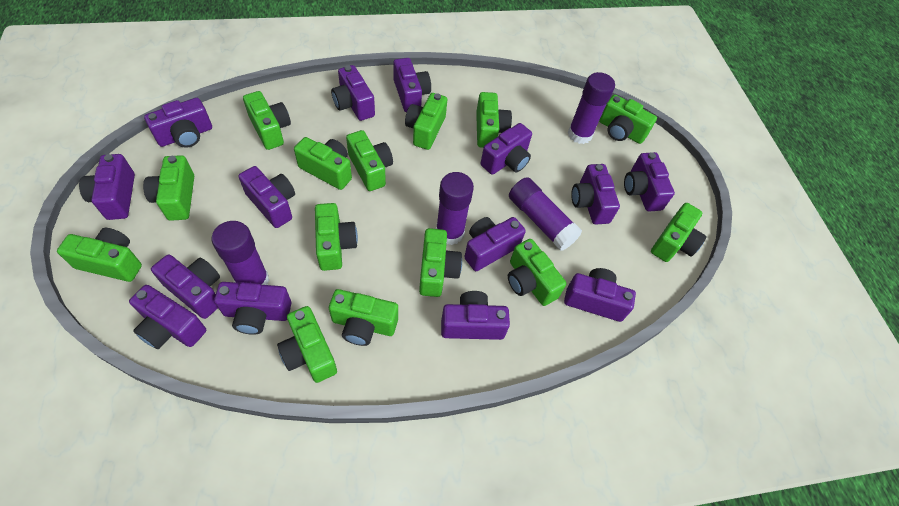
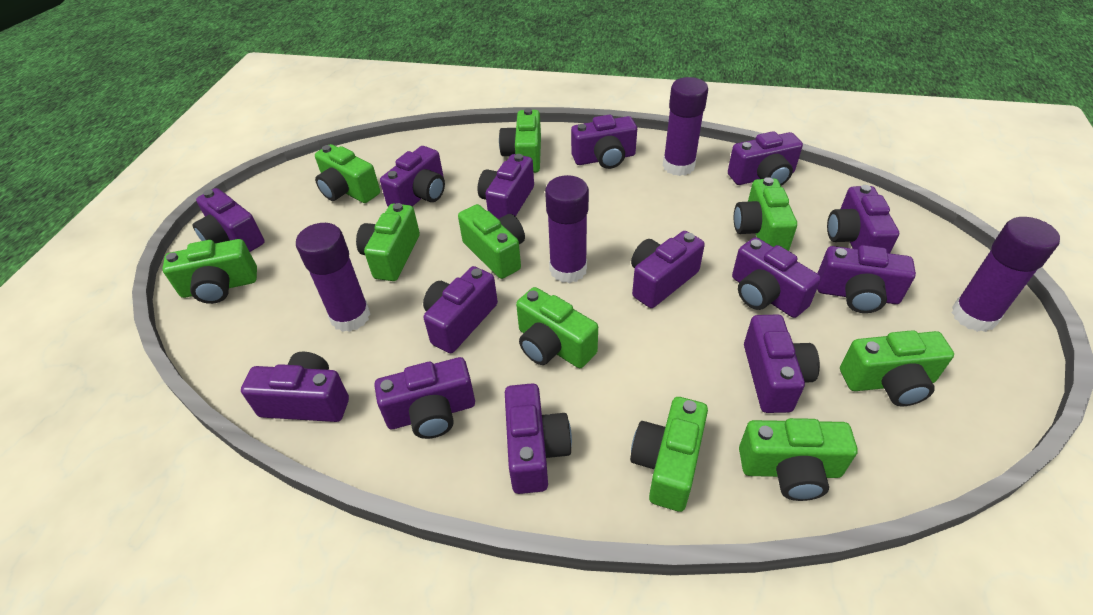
green camera: [57,228,142,282] [143,155,194,221] [243,91,291,150] [277,306,337,383] [294,137,352,190] [315,203,358,271] [329,289,398,346] [346,130,393,191] [405,93,447,150] [419,228,462,297] [476,92,512,148] [508,239,567,306] [599,95,657,144] [651,203,707,262] = 14 -> [162,239,257,304] [315,144,380,203] [356,203,420,281] [458,204,525,279] [499,108,541,173] [516,287,598,368] [630,397,708,512] [734,177,797,251] [739,418,858,501] [840,330,954,406] = 10

